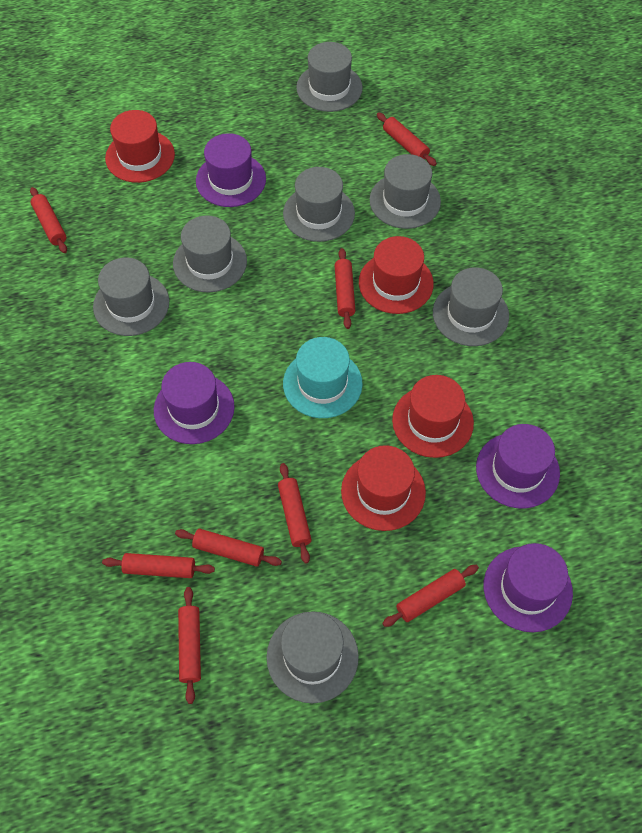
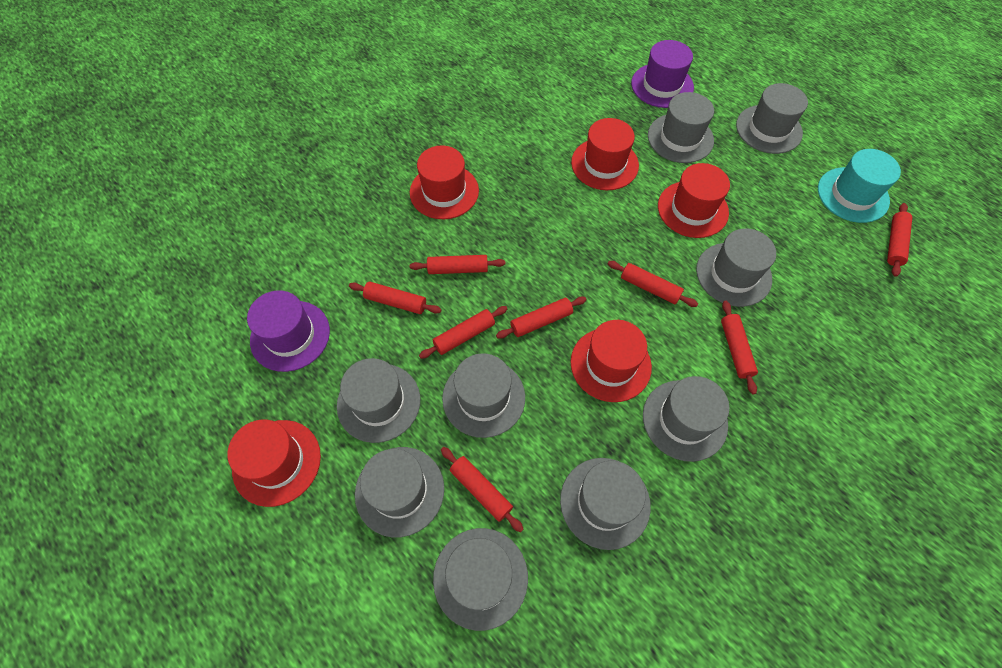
grey hat: [93,257,169,336] [173,215,247,292] [267,611,359,703] [283,167,355,242] [296,42,363,112] [370,154,441,229] [433,267,509,346] = 7 -> [337,358,420,443] [355,447,444,537] [433,528,528,631] [442,353,525,438] [560,458,651,550] [643,376,729,462] [648,92,714,163] [696,229,776,307] [736,83,808,154] = 9
purple hat: [154,362,235,444] [196,133,266,207] [476,424,560,509] [484,543,573,632] = 4 -> [247,290,330,372] [631,40,694,108] = 2
red hat: [105,110,175,183] [341,445,426,531] [359,236,434,314] [392,375,474,458] = 4 -> [227,419,321,507] [410,145,479,219] [570,320,652,402] [571,118,639,190] [658,163,730,238] = 5

